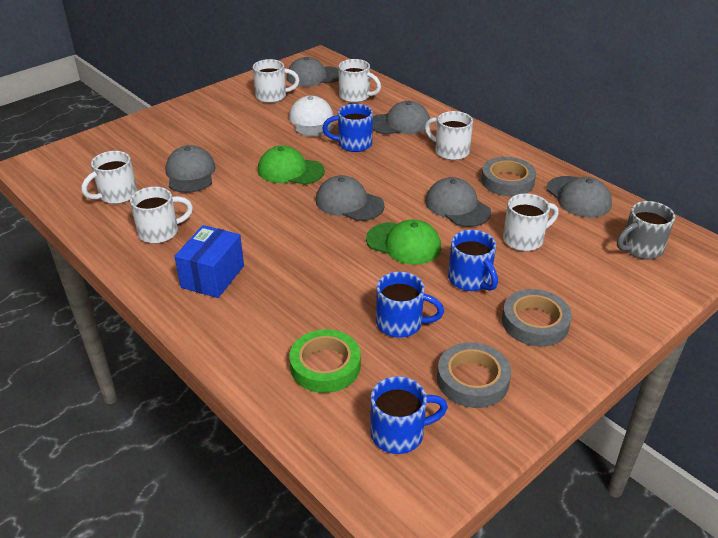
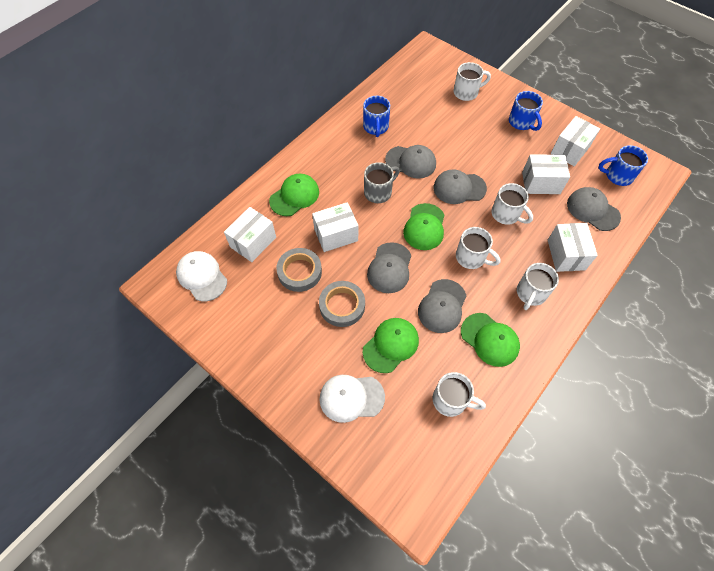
blue box: [174,225,244,298] = 1 -> none = 0
blue mug: [322,104,373,152] [370,376,448,454] [376,272,444,338] [448,230,498,291] = 4 -> [363,96,390,137] [509,91,543,131] [598,145,648,186] = 3
green cap: [258,146,325,185] [366,220,441,265] = 2 -> [269,174,319,216] [363,318,419,373] [403,203,444,250] [461,313,520,367] = 4
green tape: [289,329,361,393] = 1 -> none = 0
grey cap: [165,145,216,193] [287,57,339,87] [316,175,385,221] [373,101,430,135] [425,177,491,227] [547,176,612,218] = 6 -> [367,242,411,293] [385,145,436,179] [418,279,467,333] [433,169,487,204] [567,187,621,231] = 5
grey tape: [437,342,511,408] [481,157,536,196] [502,289,572,347] = 3 -> [276,248,322,292] [319,281,365,327] = 2
white box: none = 0 -> [224,207,276,262] [312,202,358,252] [522,154,570,194] [548,223,598,272] [551,116,600,166] = 5
white cap: [289,96,334,136] = 1 -> [176,251,227,301] [320,375,385,423] = 2
white mug: [82,151,137,204] [130,187,193,244] [253,59,299,103] [338,59,381,103] [425,111,473,160] [503,193,559,251] = 6 -> [433,372,486,417] [453,62,491,101] [456,227,501,269] [491,183,533,225] [517,263,559,310] = 5

